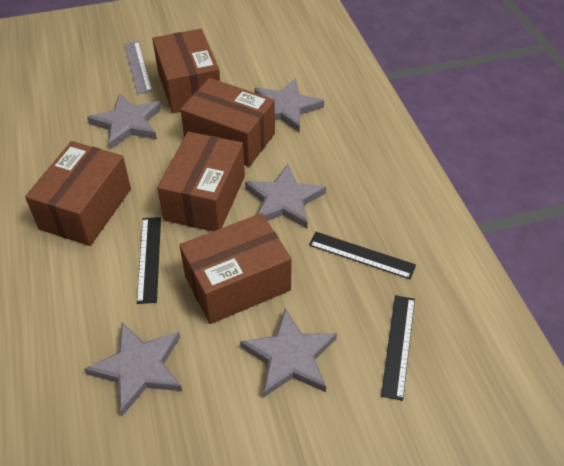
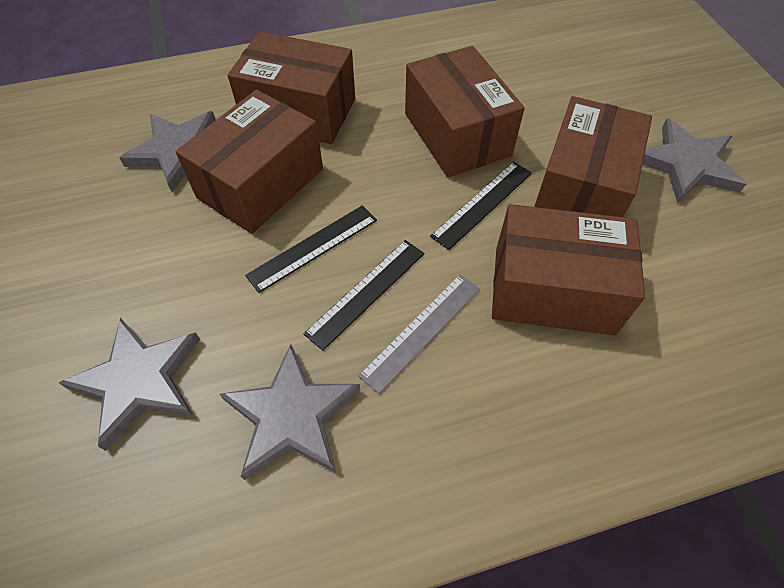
grey star: [84,323,182,416] [87,93,162,149] [240,308,337,398] [245,164,326,228] [254,78,324,133] = 5 -> [58,318,200,451] [119,111,216,192] [220,344,360,480] [642,118,746,203] = 4

